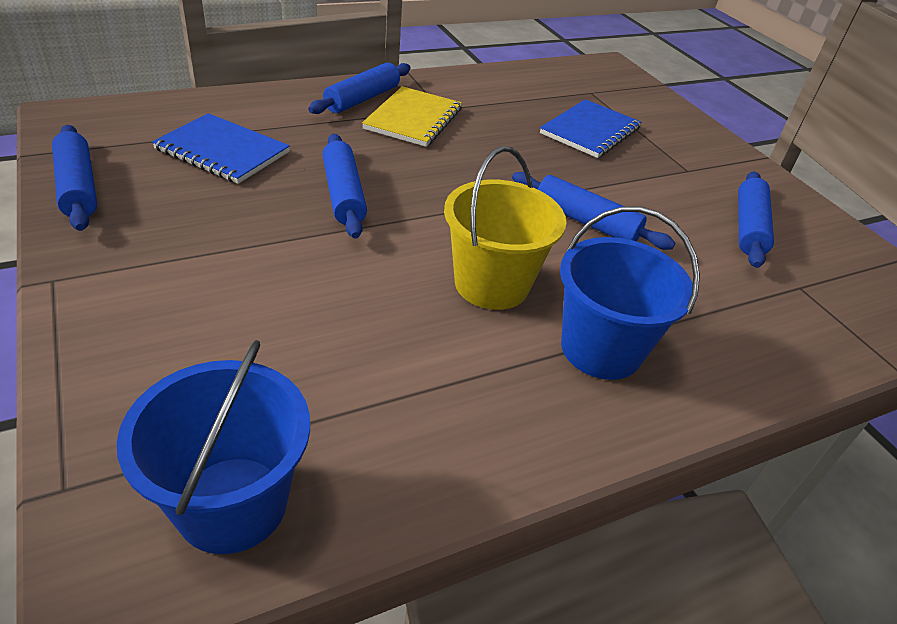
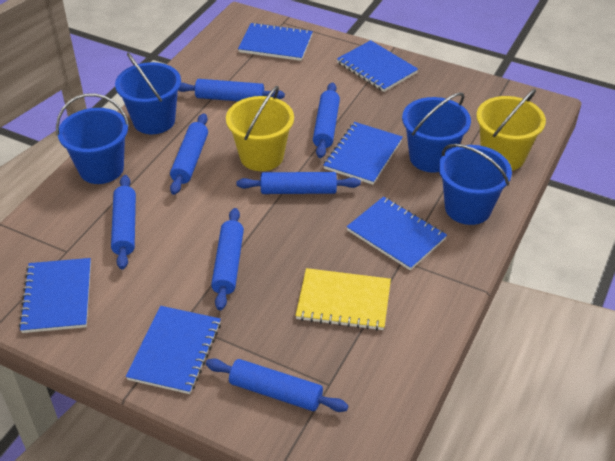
blue bucket: [117,340,310,554] [560,207,700,380] = 2 -> [56,93,129,184] [115,53,181,134] [402,92,471,173] [439,144,512,225] = 4
blue notebook: [152,113,290,184] [540,99,641,158] = 2 -> [19,258,91,333] [126,306,221,394] [238,22,313,61] [323,122,403,185] [337,40,418,92] [346,197,447,270] = 6
blue rolling pin: [52,125,97,231] [308,62,411,114] [322,134,367,239] [512,172,675,250] [738,172,774,268] = 5 -> [111,175,136,270] [170,114,208,195] [178,79,285,101] [206,358,349,412] [211,208,244,311] [237,172,361,194] [313,83,340,158] = 7
yellow bucket: [444,146,566,310] = 1 -> [226,86,294,171] [476,89,546,171] = 2

